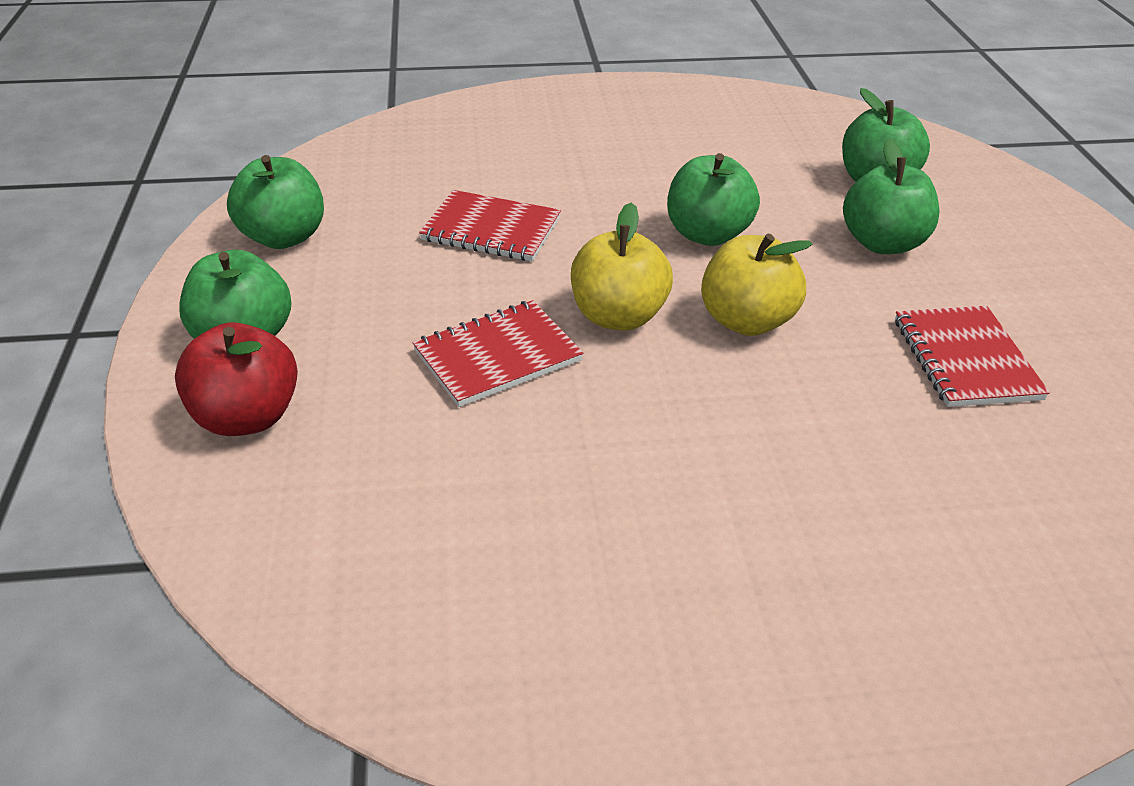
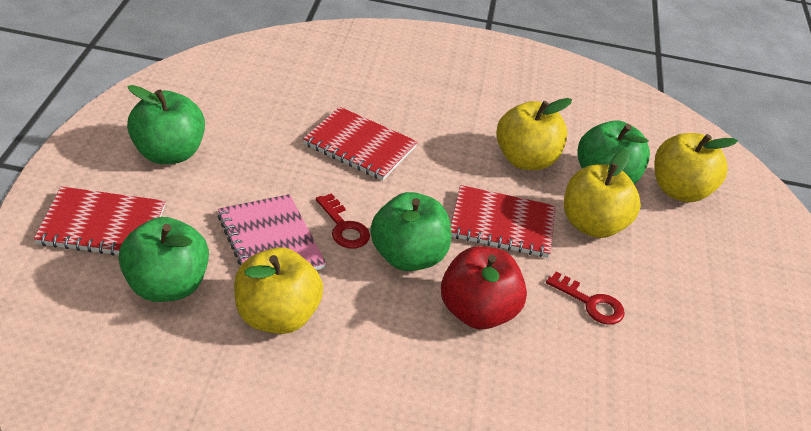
green apple: [179,250,292,339] [227,155,324,249] [667,153,760,246] [842,88,930,182] [843,138,940,254] = 5 -> [118,217,209,302] [127,85,205,164] [370,192,451,271] [577,120,650,184] = 4
pink notebook: none = 0 -> [218,194,326,270] = 1
red key: none = 0 -> [316,193,370,248] [546,271,625,325] = 2
yellow apple: [571,202,673,331] [701,233,813,336] = 2 -> [234,247,323,334] [496,98,572,170] [564,149,641,238] [654,133,738,202] = 4

